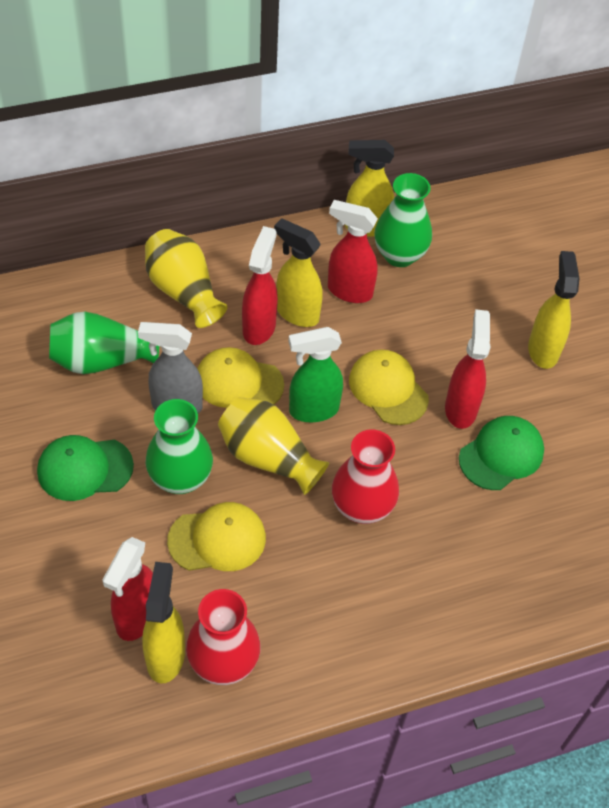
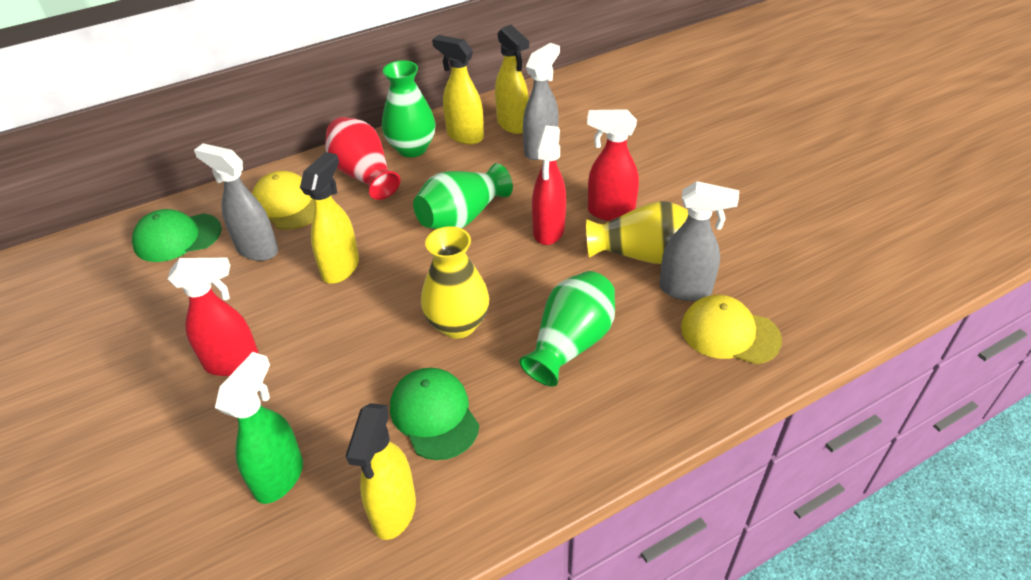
grey spray bottle: [138,322,203,414] = 1 -> [194,143,278,261] [523,43,560,160] [659,181,739,301] = 3
red spray bottle: [102,537,153,641] [242,226,278,345] [328,200,378,303] [445,309,491,429] = 4 -> [168,258,259,376] [532,125,566,245] [587,109,639,221] = 3
red vase: [186,589,260,685] [332,430,399,524] = 2 -> [325,117,400,200] = 1
yellow cap: [167,502,266,571] [197,347,284,408] [349,349,429,425] = 3 -> [252,171,315,230] [681,295,782,364] = 2

